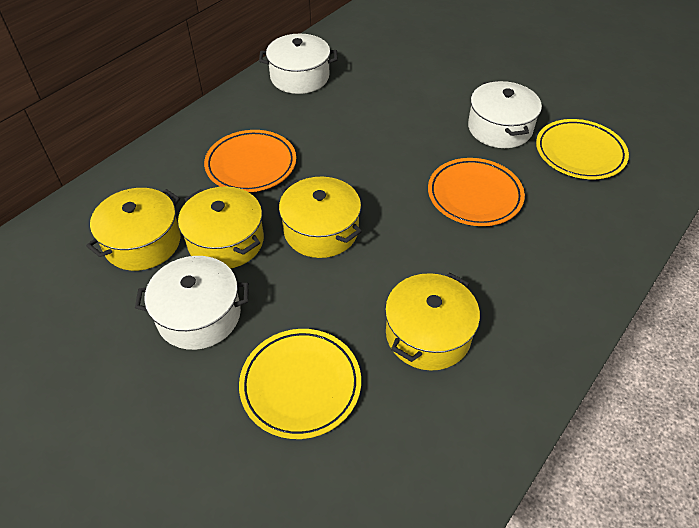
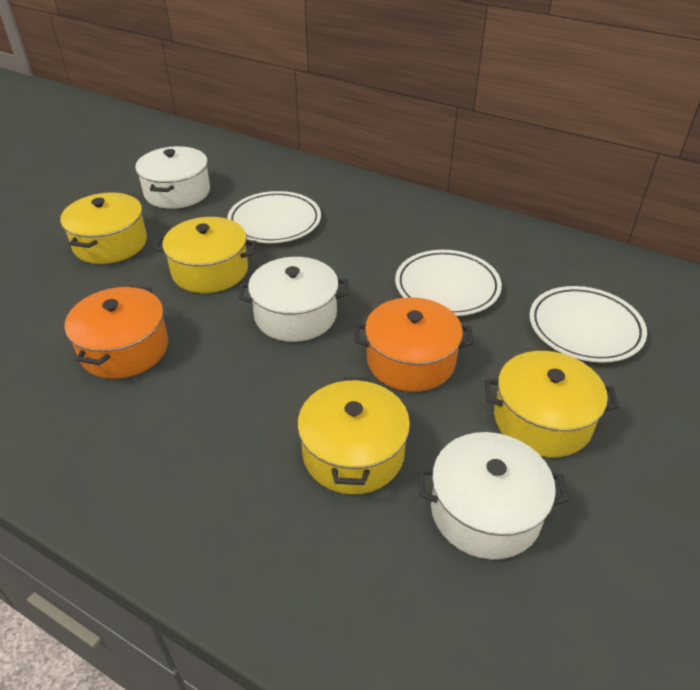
orange plate: [204,130,296,192] [428,158,525,226] = 2 -> none = 0
orange pot: none = 0 -> [65,285,168,379] [354,297,474,392] = 2
white plate: none = 0 -> [227,191,321,243] [395,250,502,316] [529,286,647,362] = 3
yellow plate: [239,329,361,439] [536,119,629,179] = 2 -> none = 0

